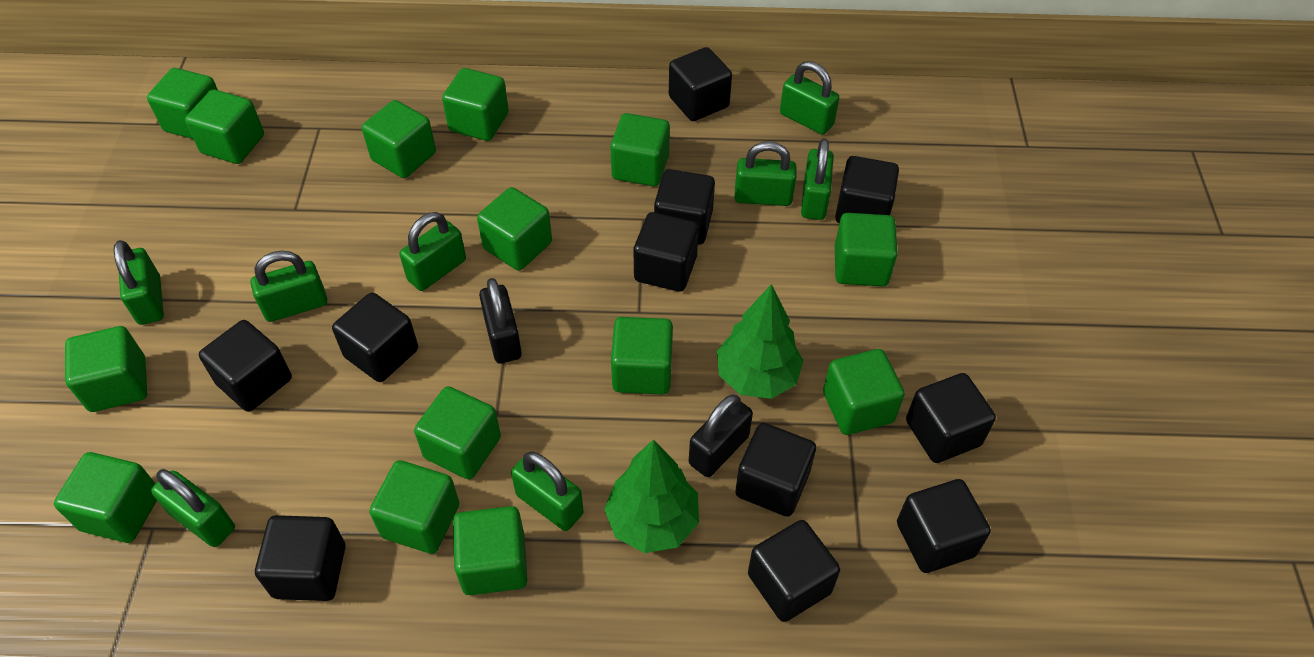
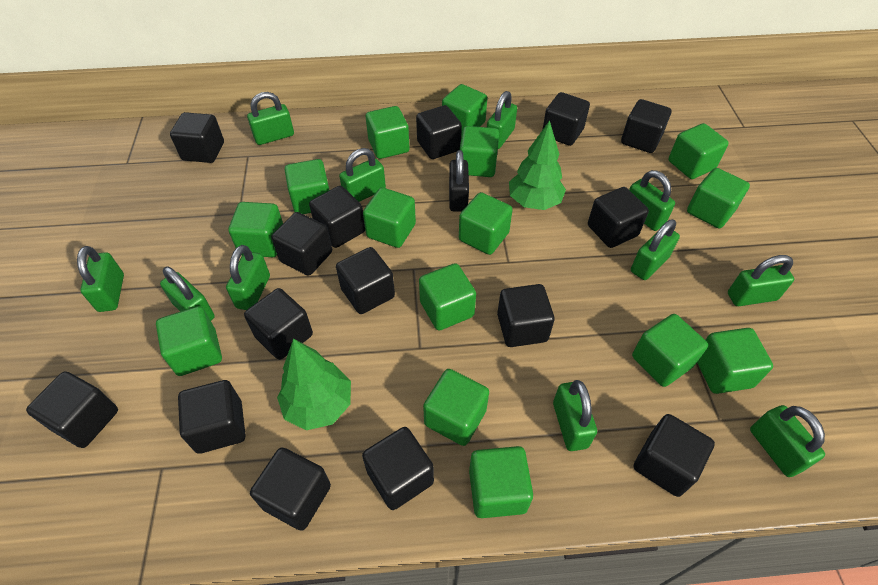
black cube: [199,320,292,412] [255,515,346,601] [332,293,418,382] [634,212,699,292] [654,169,715,245] [669,47,732,121] [735,423,816,517] [748,520,840,622] [835,156,899,223] [897,479,991,573] [906,373,996,463] = 11 -> [26,371,118,448] [170,112,224,163] [178,380,246,454] [244,288,313,360] [250,447,331,531] [271,212,332,276] [309,186,365,248] [336,247,395,314] [362,427,434,510] [416,105,462,159] [497,284,555,347] [542,92,590,146] [588,187,649,248] [621,99,671,153] [634,414,715,497] = 15
black padlock: [479,278,522,363] [689,395,753,477] = 2 -> [449,150,469,211] = 1
green cube: [54,452,157,543] [65,326,147,412] [147,68,218,139] [185,89,264,164] [362,100,436,178] [369,460,460,554] [414,386,501,479] [442,68,509,141] [453,506,528,595] [477,187,552,271] [610,113,670,186] [611,317,673,395] [823,349,905,435] [835,213,898,287] = 14 -> [156,306,222,376] [229,202,283,257] [285,159,329,214] [363,187,416,248] [366,106,410,159] [419,263,476,330] [423,369,489,446] [442,84,487,135] [459,192,513,255] [460,126,499,177] [469,446,533,518] [632,314,708,387] [669,123,729,179] [687,168,750,228] [697,328,773,394] = 15
green padlock: [114,240,164,325] [151,469,235,547] [250,250,327,322] [400,212,466,291] [511,452,583,531] [734,141,796,206] [780,61,839,135] [801,138,834,220] = 8 -> [77,246,124,312] [160,267,215,321] [226,245,270,310] [247,92,294,145] [339,148,386,202] [487,91,517,149] [553,380,597,451] [629,170,675,231] [631,219,680,280] [728,255,794,306] [750,405,825,477] = 11

